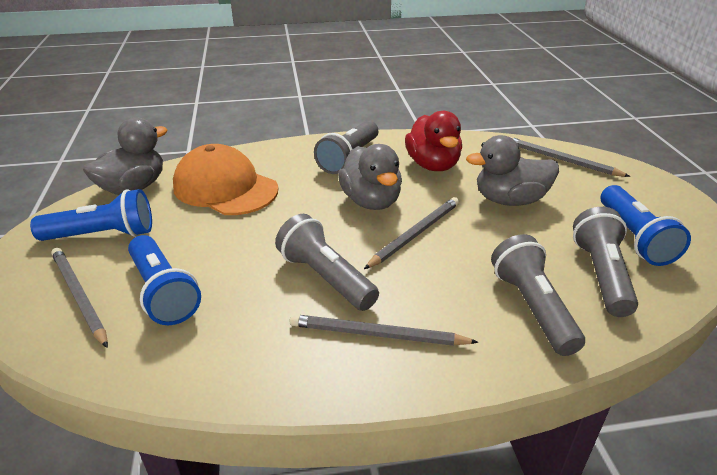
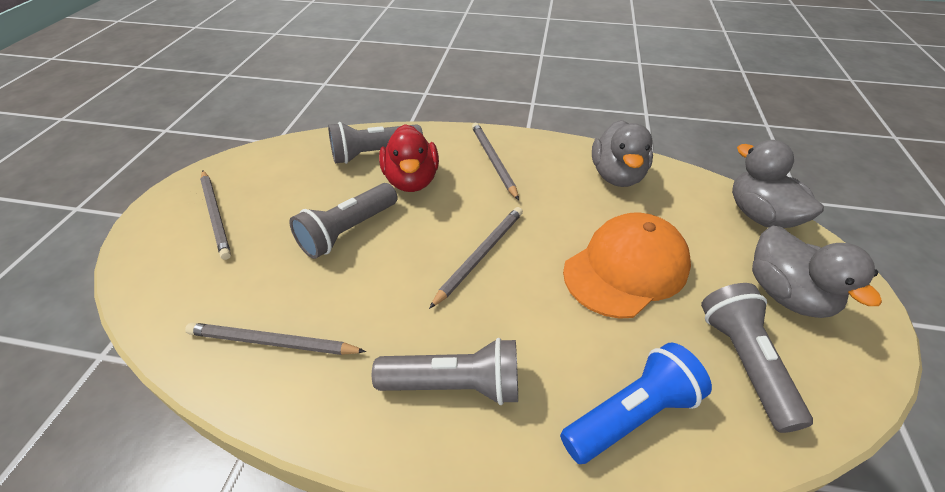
blue flashlight: [30,189,152,241] [128,235,201,325] [601,185,691,266] = 3 -> [560,343,712,464] = 1

